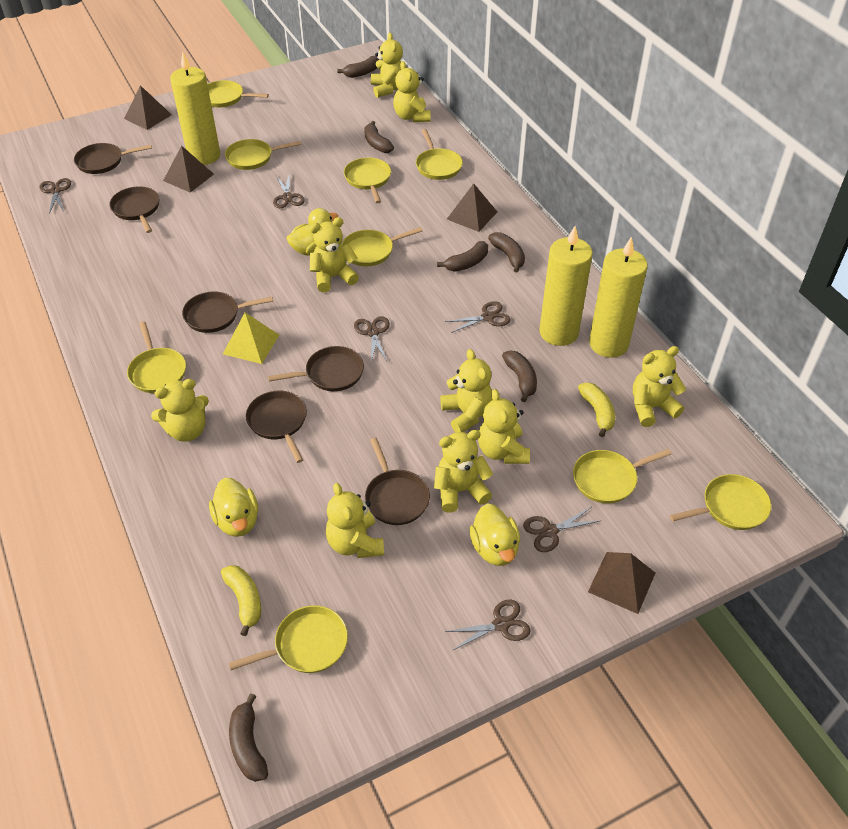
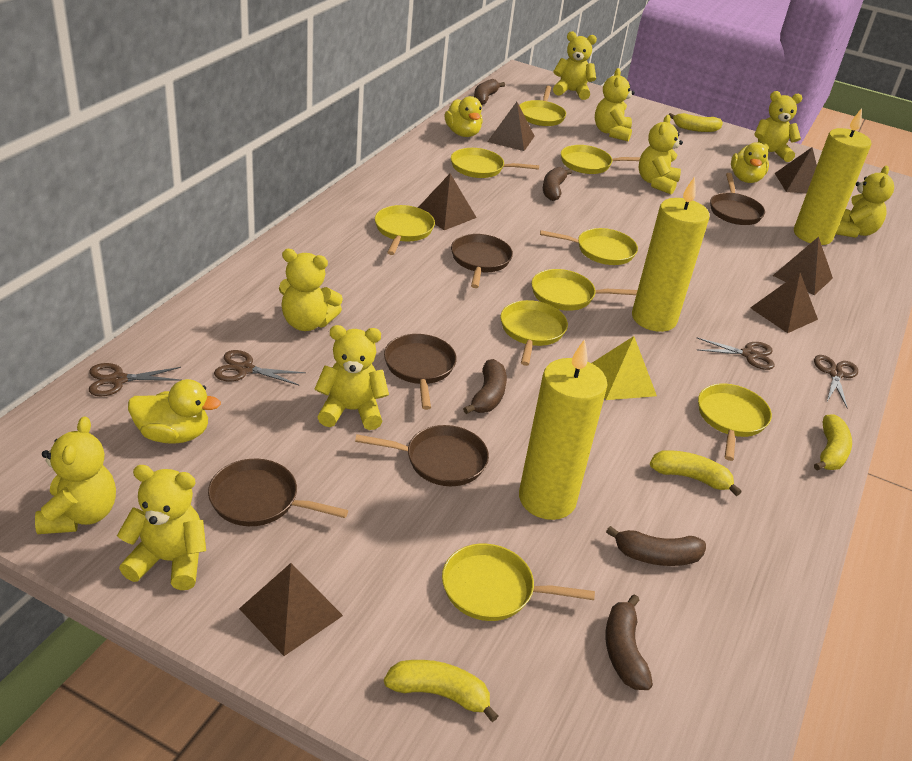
brown banana: [229,694,268,782] [337,56,379,78] [364,121,394,153] [437,241,488,272] [488,232,525,272] [502,351,537,402] = 6 -> [463,359,507,414] [474,79,505,105] [543,167,572,201] [606,526,706,566] [606,594,653,690] = 5
brown pan: [74,143,152,174] [109,186,159,233] [182,291,273,333] [246,391,307,463] [268,346,364,391] [365,438,430,525] = 6 -> [208,459,348,526] [355,425,489,486] [384,334,457,410] [451,234,513,288] [710,173,765,225] = 5
brown pyramid: [124,85,172,130] [163,145,214,193] [447,183,497,232] [588,552,655,614] = 4 -> [239,563,343,656] [418,174,477,230] [487,102,535,151] [750,272,818,333] [773,237,833,295] [775,147,817,194] = 6
brown scissors: [39,178,71,213] [273,173,305,208] [354,316,390,363] [445,301,511,333] [445,600,531,651] [523,507,600,552] = 6 -> [89,363,181,396] [214,350,306,385] [696,337,775,370] [814,355,858,407] = 4
yellow banana: [221,565,261,636] [578,382,615,437] = 2 -> [384,660,498,722] [650,450,742,496] [669,113,723,132] [814,415,852,470] = 4

